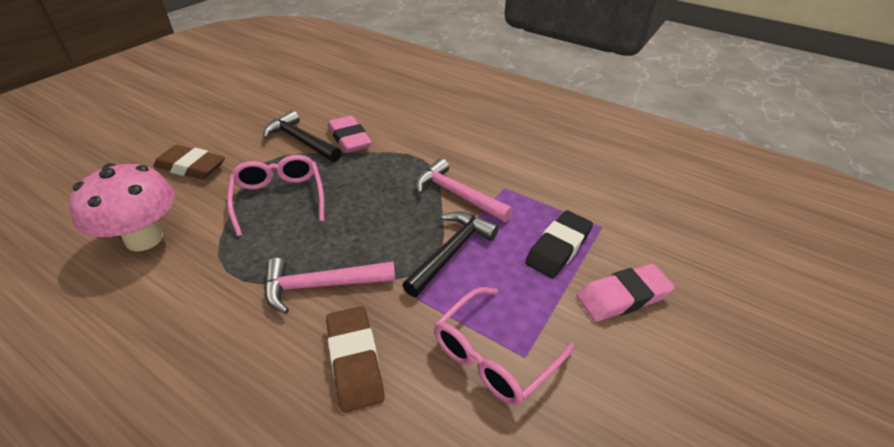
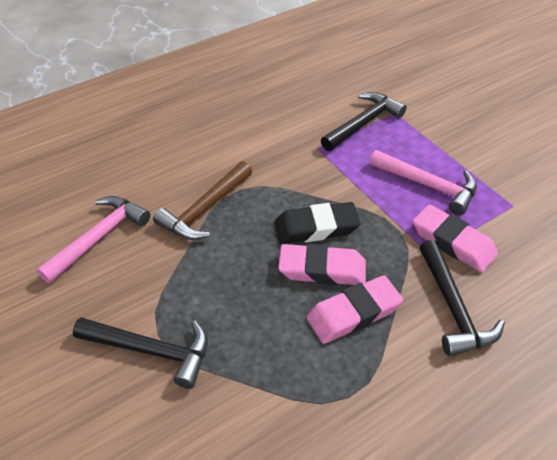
black hammer: [263,110,342,162] [402,212,499,297] = 2 -> [73,317,208,389] [321,92,407,151] [420,240,505,356] = 3
brown eraser: [153,145,225,180] [326,306,385,413] = 2 -> none = 0
brown hammer: none = 0 -> [153,161,252,240] = 1
pink eraser: [328,116,372,153] [577,264,675,322] = 2 -> [278,244,366,285] [307,275,403,344] [413,204,498,272] = 3
pink glasses: [227,155,324,236] [434,287,574,406] = 2 -> none = 0
pink mushroom: [69,163,175,251] = 1 -> none = 0

